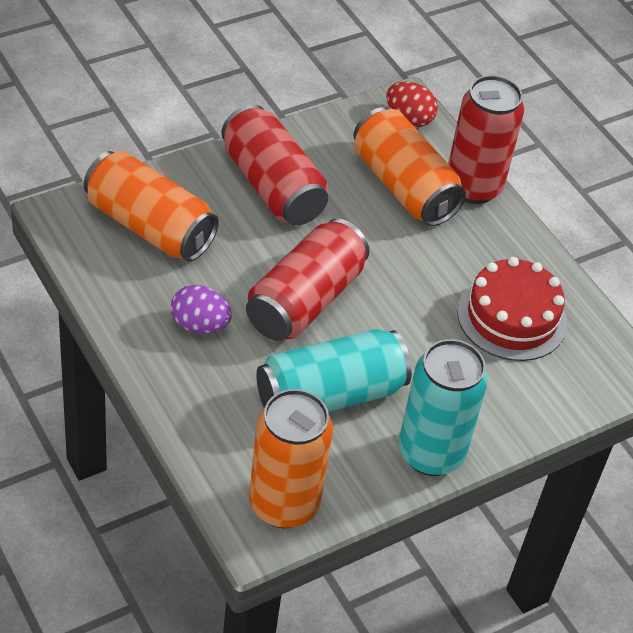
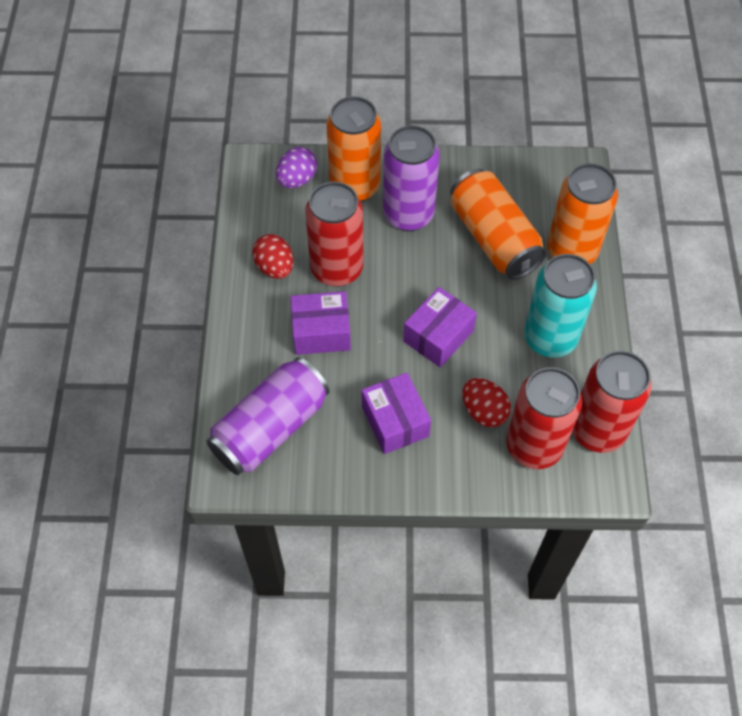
purple box: none = 0 -> [291,291,351,355] [361,373,431,454] [403,287,477,367] = 3
purple can: none = 0 -> [206,357,330,475] [383,125,440,231] = 2
red cake: [457,257,567,361] = 1 -> none = 0
red egg: [386,82,438,127] = 1 -> [252,234,293,279] [463,378,511,427] = 2
turquoise can: [256,329,412,412] [398,339,488,476] = 2 -> [524,254,597,358] = 1

